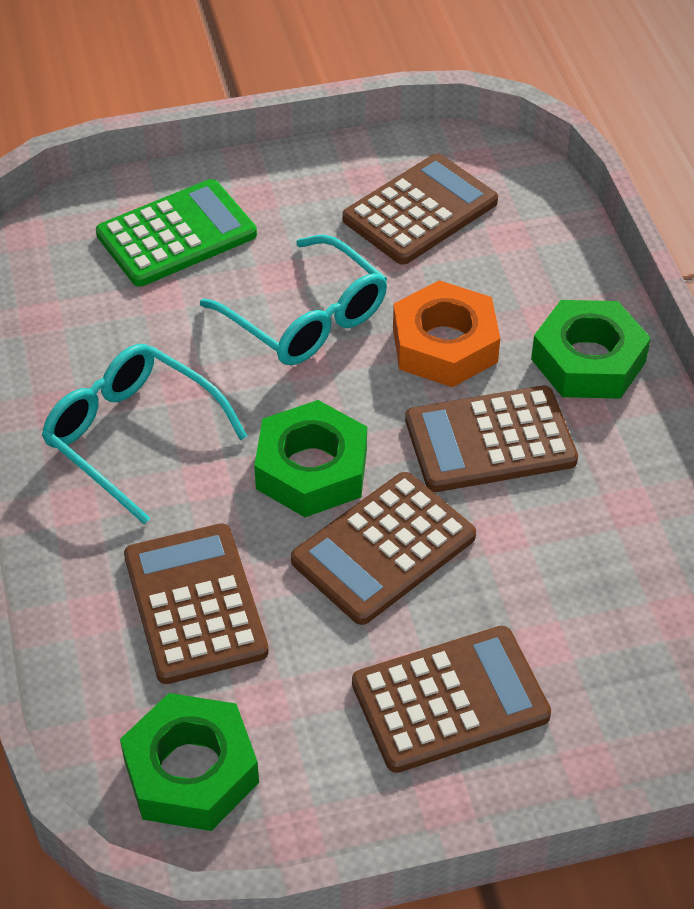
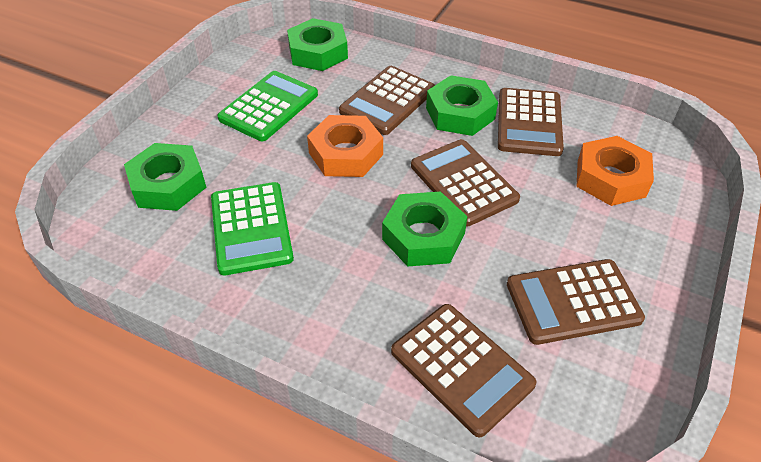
green calculator: [96,179,257,287] = 1 -> [211,182,294,275] [217,71,318,141] = 2
green nut: [120,693,259,831] [254,400,367,517] [531,300,651,399] = 3 -> [124,143,207,211] [287,18,348,71] [382,191,467,267] [426,75,498,136] = 4
orange nut: [393,280,500,387] = 1 -> [307,115,383,177] [576,136,654,206] = 2
turquoise glasses: [42,344,247,524] [200,235,387,365] = 2 -> none = 0

